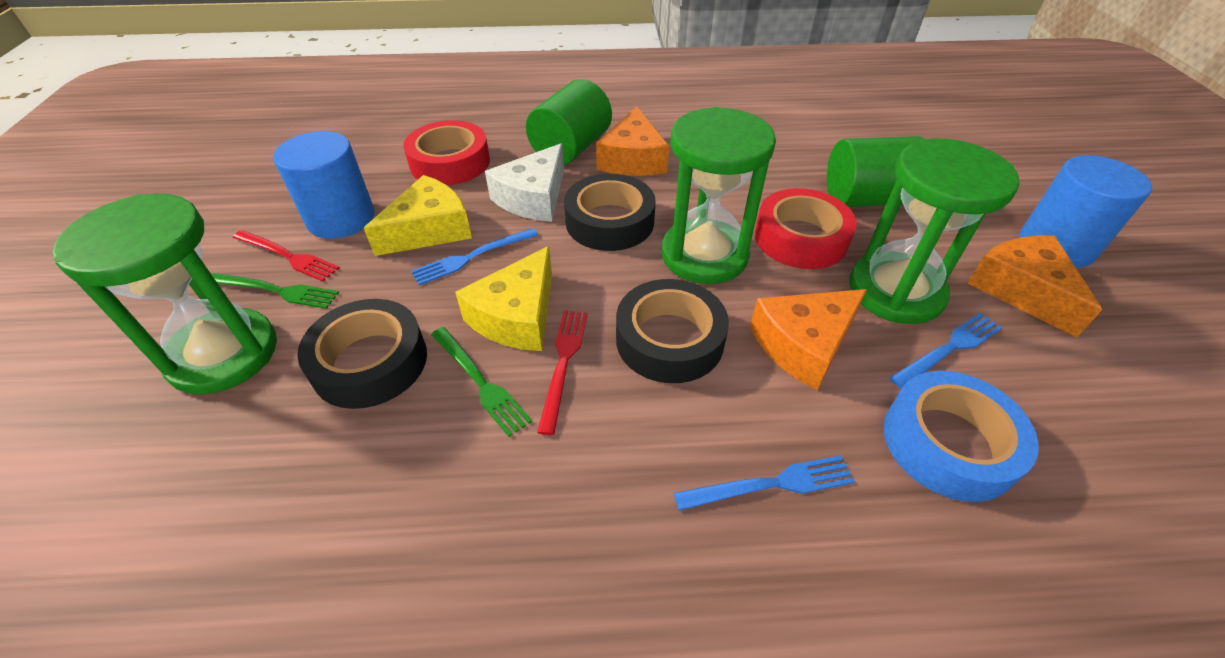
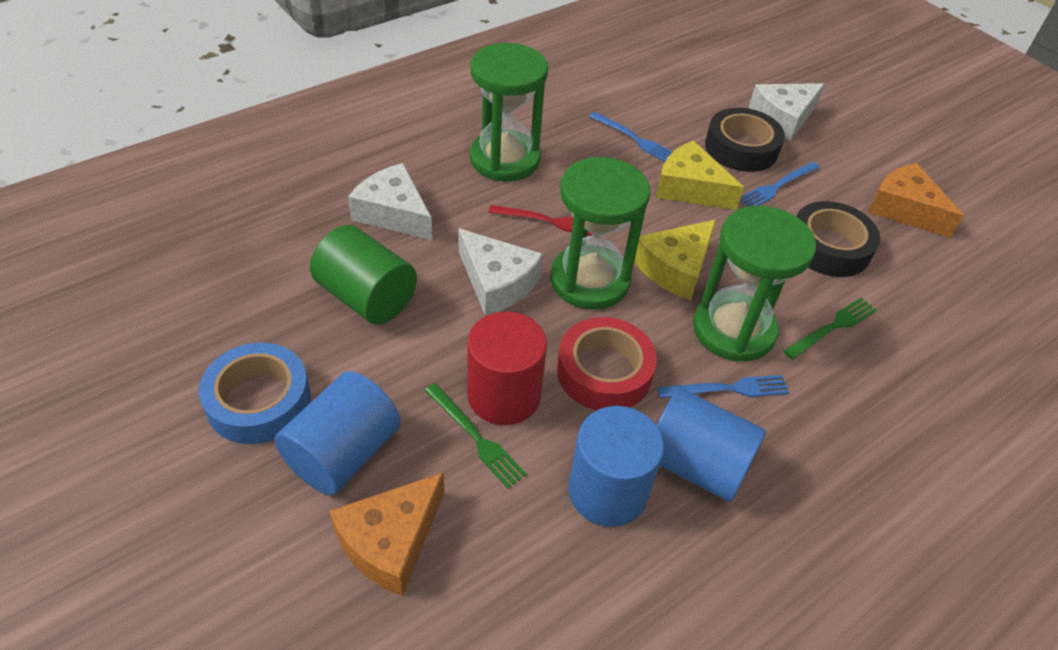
black tape: [297,299,427,409] [564,174,655,251] [616,279,729,383] = 3 -> [705,108,785,172] [796,201,880,277] = 2
blue cylinder: [273,131,375,239] [1020,155,1152,268] = 2 -> [275,371,401,495] [568,406,664,527] [657,388,766,502] = 3
green cylinder: [526,79,612,165] [827,136,925,207] = 2 -> [310,225,417,325] = 1
orange cheese: [596,106,669,176] [750,289,867,390] [968,235,1102,337] = 3 -> [330,472,444,596] [868,163,964,238] = 2
red cylinder: none = 0 -> [467,312,547,425] = 1
red fork: [233,230,340,282] [537,311,588,435] = 2 -> [488,205,592,236] = 1
red tape: [403,120,490,185] [755,188,857,269] = 2 -> [557,317,657,410] = 1
white cheese: [485,143,564,222] = 1 -> [348,163,432,240] [458,228,544,316] [749,83,825,141] = 3

